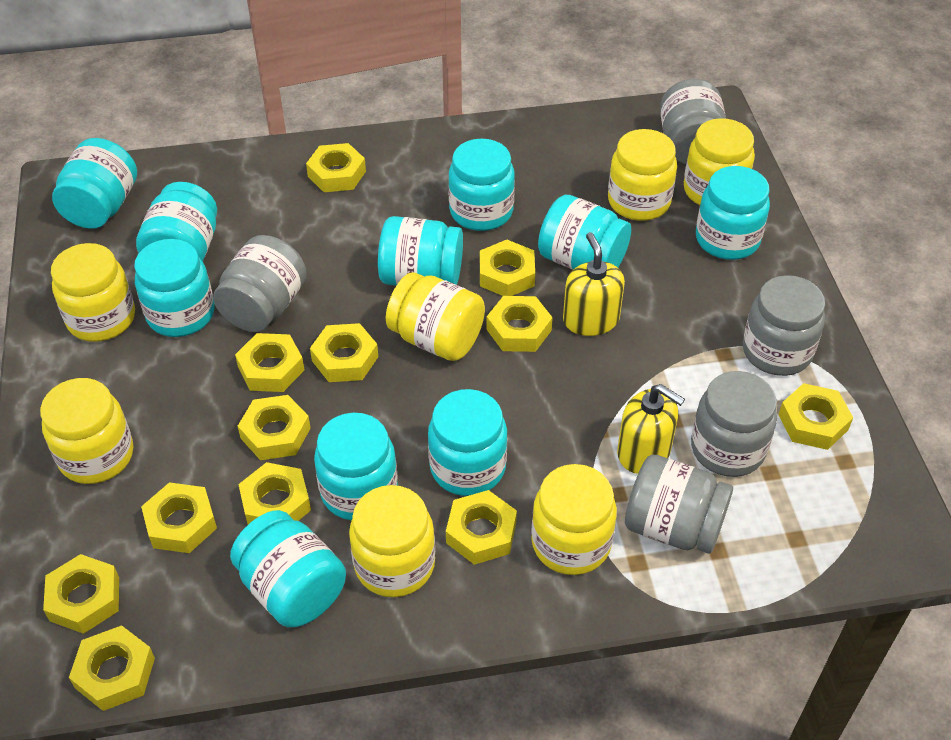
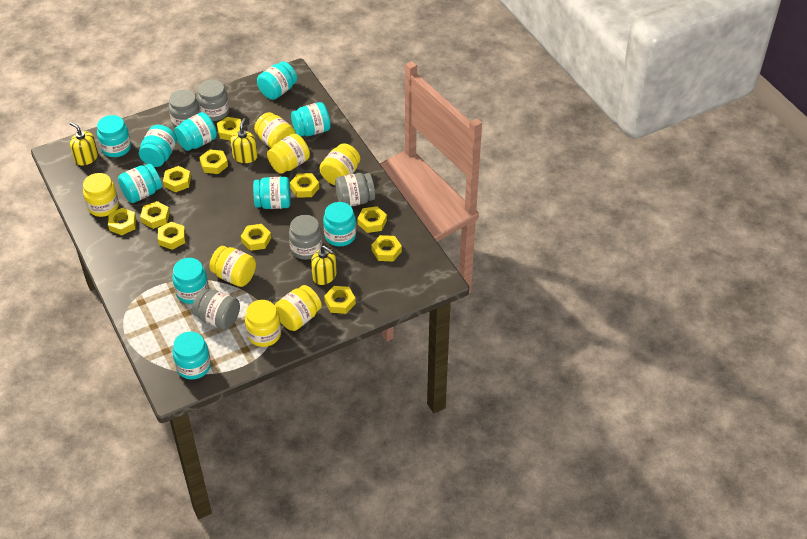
yellow nut: [43,554,119,634] [69,625,155,711] [141,482,217,553] [235,333,304,392] [238,395,311,460] [238,462,311,524] [306,143,366,192] [310,323,378,382] [446,490,517,565] [480,240,535,296] [486,296,553,352] [779,383,853,450] = 12 -> [108,208,136,235] [140,201,170,229] [158,222,185,250] [163,166,191,192] [199,149,228,174] [217,117,241,140] [241,224,271,251] [290,173,319,197] [324,286,356,314] [357,206,387,233] [371,235,402,261] = 11
yellow soap dispenser: [563,232,625,336] [617,384,685,474] = 2 -> [70,122,98,166] [230,118,258,163] [311,245,337,285] = 3

